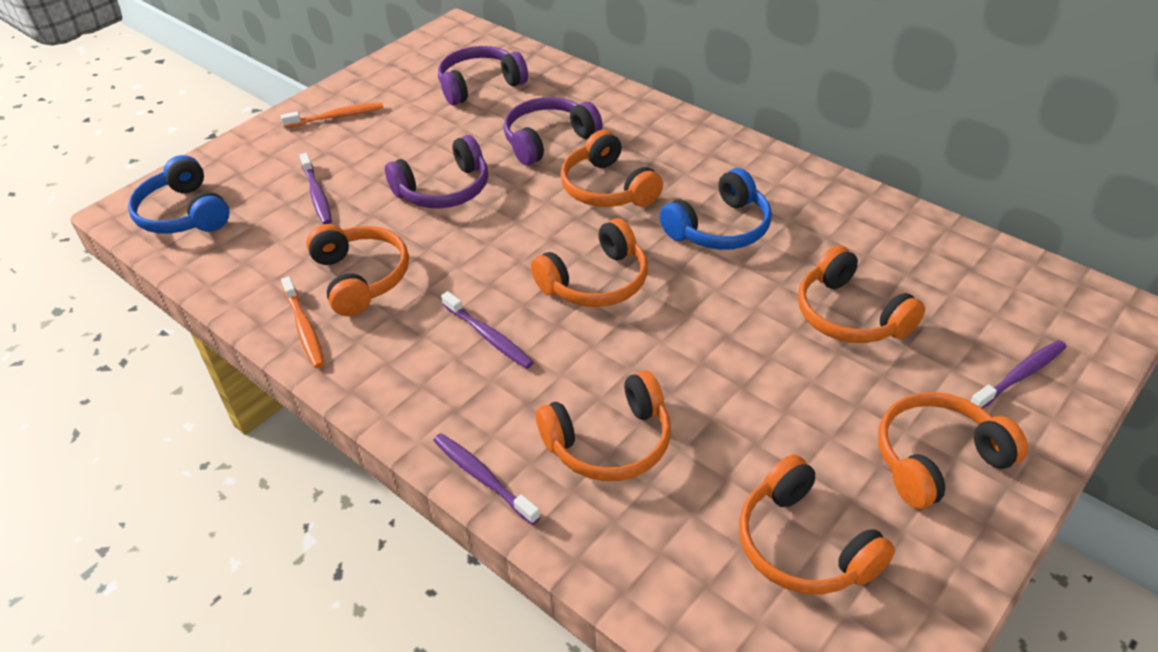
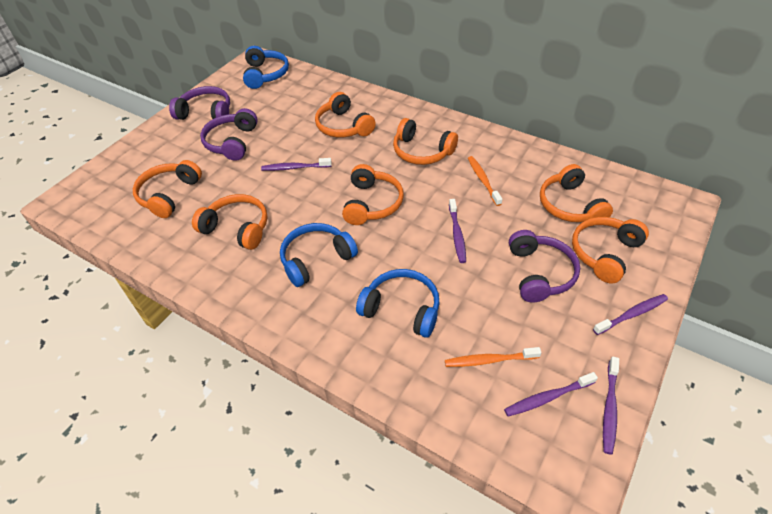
blue headphones: [128,155,230,234] [660,168,772,250] = 2 -> [243,46,289,89] [280,223,358,287] [356,269,440,338] = 3
purple toothbrush: [300,153,332,224] [433,433,541,525] [441,291,534,369] [971,340,1067,409] = 4 -> [261,158,332,171] [449,199,466,263] [504,372,598,417] [593,294,668,335] [603,356,619,455] = 5

